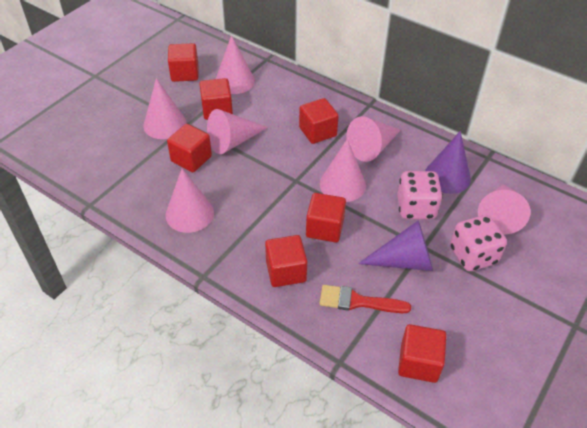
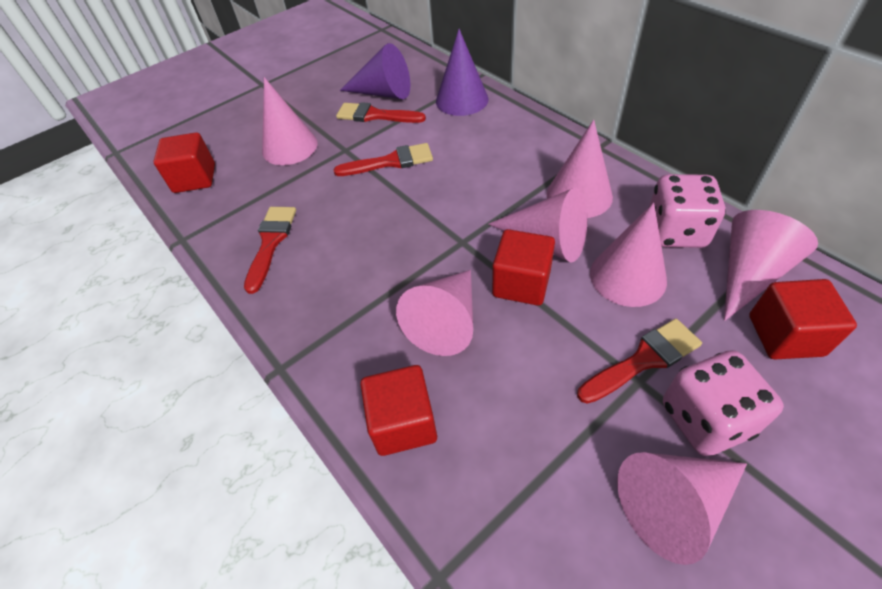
red brush: [319,285,411,313] = 1 -> [244,207,296,294] [334,143,433,176] [336,102,426,123] [577,319,702,404] = 4
red cube: [167,124,212,172] [168,43,198,82] [200,78,233,120] [265,235,307,287] [299,98,339,144] [306,193,346,243] [398,324,446,383] = 7 -> [153,132,215,193] [360,365,437,456] [492,229,555,306] [749,279,857,360] = 4

